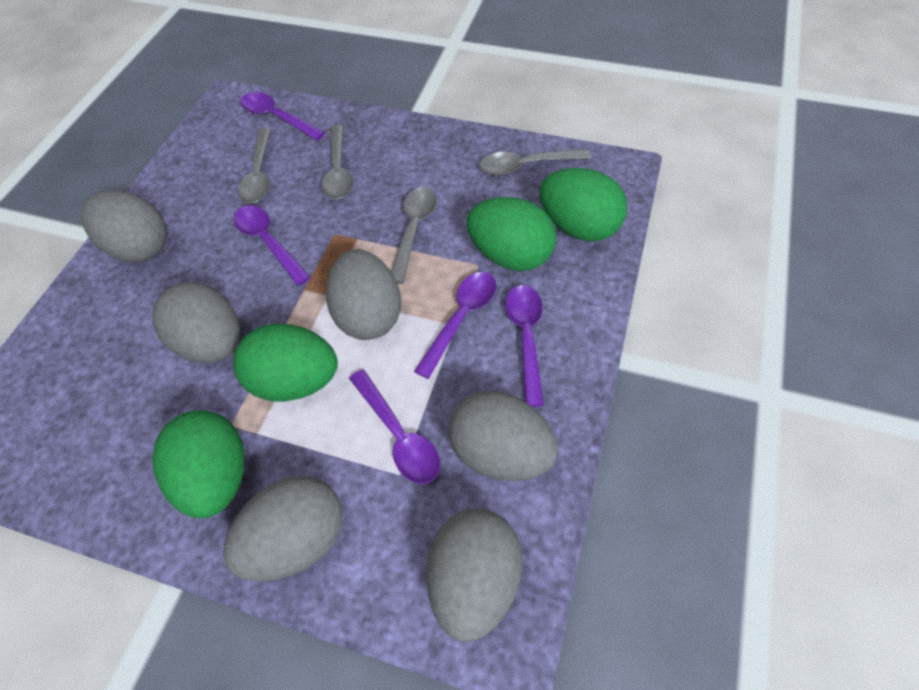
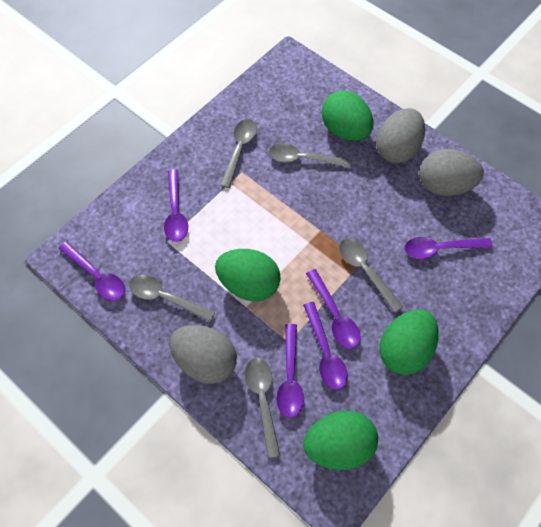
grey egg: [81,190,167,262] [152,282,240,363] [223,475,343,582] [326,249,401,340] [426,509,522,642] [448,391,558,481] = 6 -> [170,325,237,384] [376,108,425,163] [419,149,484,196] = 3
grey spoon: [238,128,271,203] [322,125,353,199] [391,187,437,284] [479,149,591,175] = 4 -> [129,275,215,322] [220,119,257,188] [245,358,280,458] [269,143,352,168] [339,239,403,313] = 5
purple spoon: [234,205,311,286] [240,92,325,140] [349,369,440,484] [414,272,496,379] [505,285,544,407] = 5 -> [59,242,125,301] [164,169,188,242] [276,324,304,418] [303,302,348,390] [306,269,361,349] [405,237,493,259] = 6

